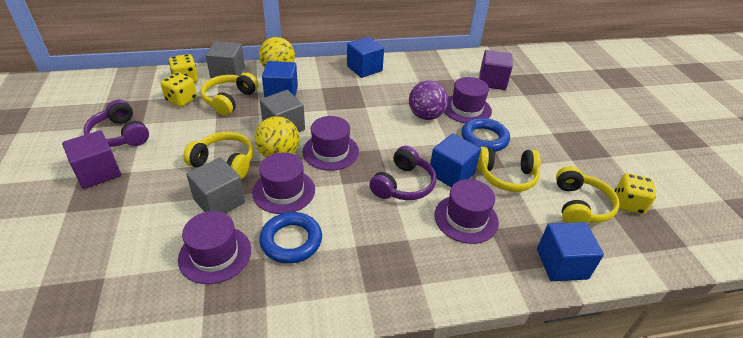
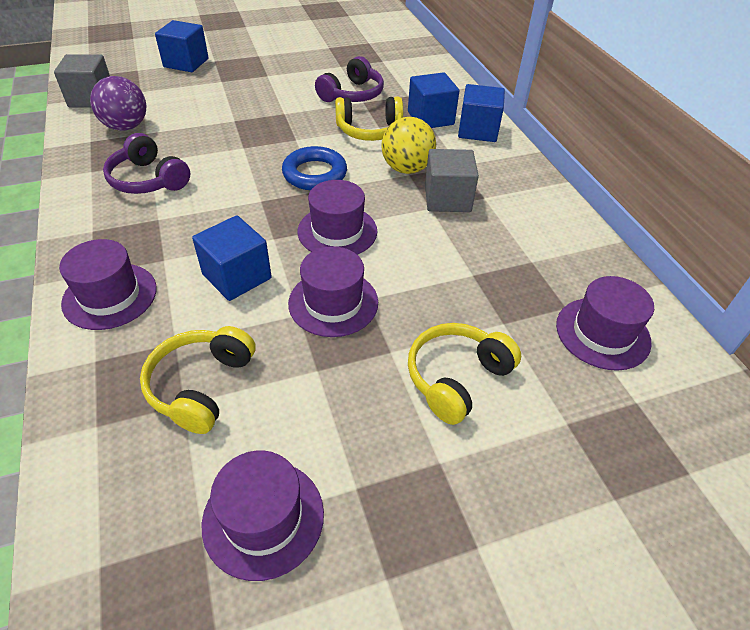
blue ring: [259,212,322,264] [462,118,510,152] = 2 -> [282,146,347,190] = 1
grey cube: [186,157,245,214] [206,41,245,78] [260,90,305,132] = 3 -> [54,54,110,107] [425,149,479,212] = 2
purple cube: [62,130,121,189] [479,50,513,90] = 2 -> none = 0
yellow ball: [254,116,300,157] [259,37,295,68] = 2 -> [381,117,436,174] = 1
yellow dice: [161,72,197,107] [169,54,198,83] [615,173,656,214] = 3 -> none = 0
yellow headphones: [183,132,254,179] [201,73,259,116] [477,147,541,192] [556,166,620,224] = 4 -> [140,326,256,434] [335,96,403,141] [408,323,521,425] = 3

